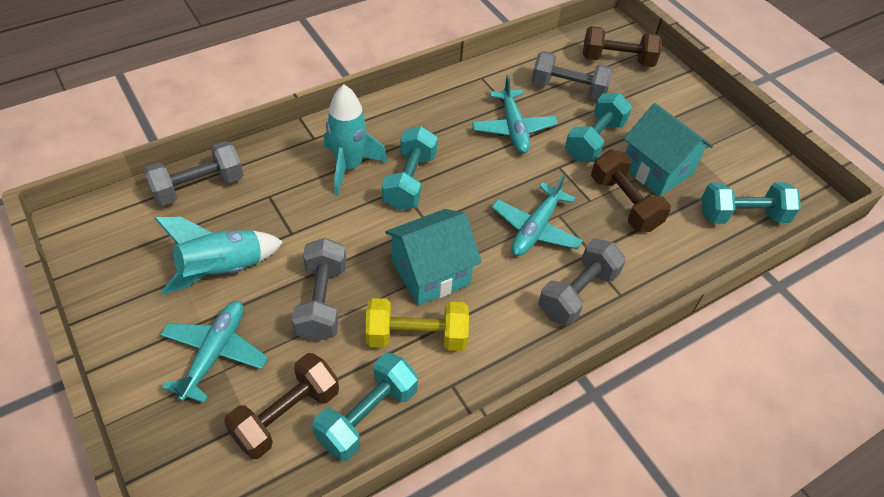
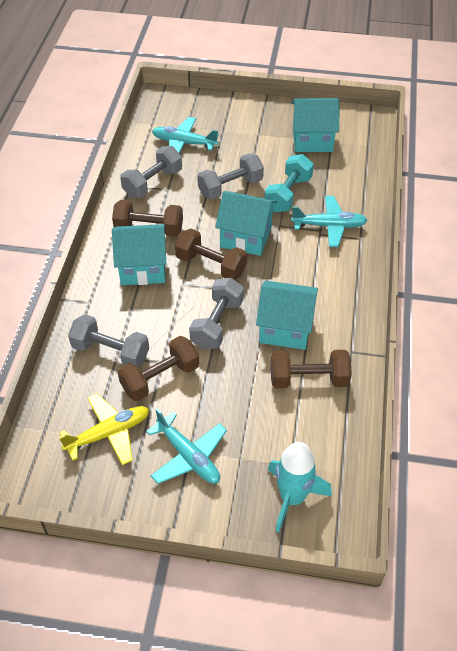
brown dumbbell: [224,353,339,459] [583,26,662,67] [591,150,671,232] = 3 -> [112,200,183,237] [118,336,199,401] [175,229,247,280] [271,350,352,388] = 4
turquoise dumbbell: [312,353,418,461] [382,126,438,210] [565,93,632,162] [701,182,801,224] = 4 -> [264,154,314,212] = 1
turquoise house: [385,209,482,306] [624,103,713,196] = 2 -> [112,224,167,285] [215,191,277,256] [256,281,318,350] [292,98,339,152] = 4
turquoise rocket: [154,217,283,295] [324,85,388,195] = 2 -> [268,442,332,532] = 1
yellow dumbbell: [365,298,469,351] = 1 -> none = 0
yellow plane: none = 0 -> [59,393,149,465] = 1

